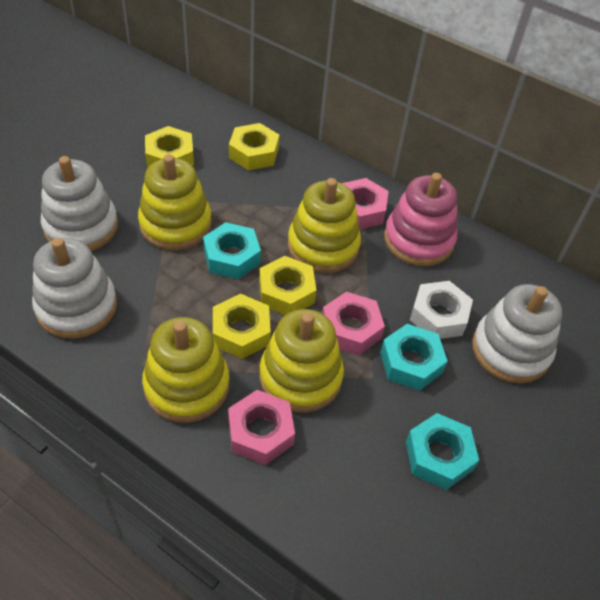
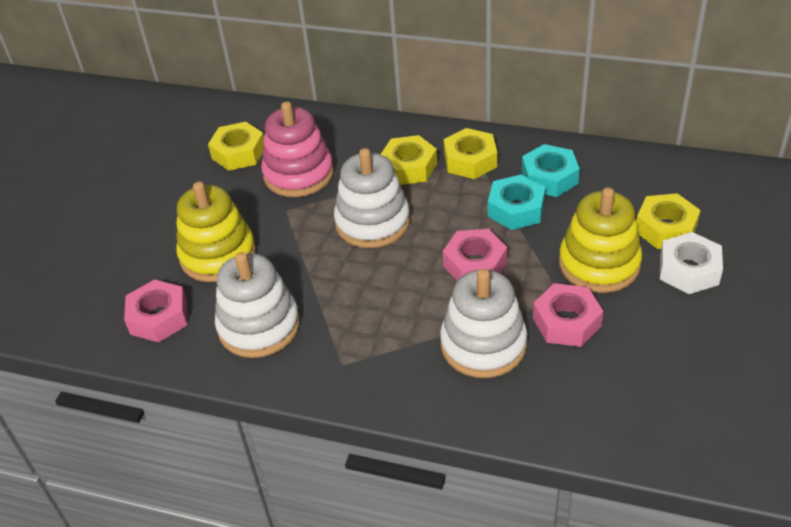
turquoise nut: [203,222,261,280] [380,324,448,391] [406,413,479,490] = 3 -> [488,174,545,230] [522,144,580,197] = 2
yellow stacking toy: [138,154,212,250] [142,317,230,423] [259,309,344,413] [288,178,361,273] = 4 -> [176,182,256,282] [559,187,642,293] = 2

